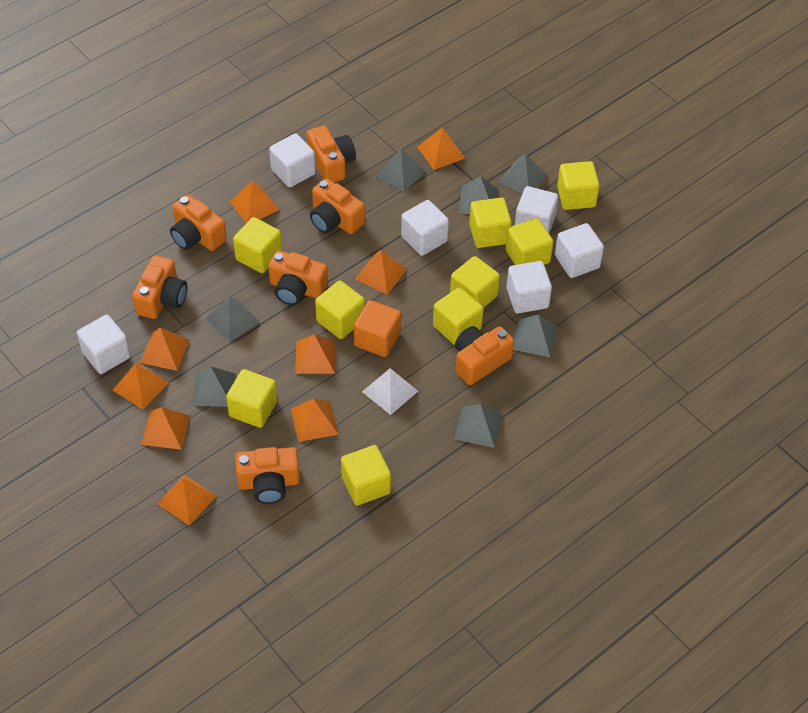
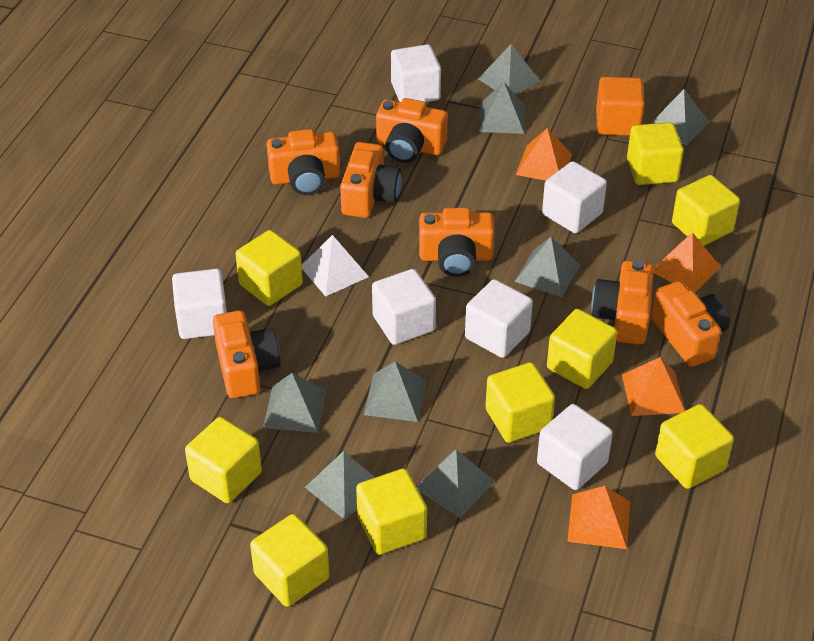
grey pyramid: [192,366,236,407] [205,296,259,342] [376,149,425,192] [454,404,502,448] [459,176,498,214] [498,154,547,194] [513,315,558,357] = 7 -> [263,373,326,433] [305,451,375,520] [364,361,426,422] [416,449,495,518] [478,44,540,95] [478,82,525,134] [514,237,580,297] [651,89,709,146] = 8
orange pyramid: [113,363,169,409] [140,328,190,371] [141,407,190,450] [158,475,216,526] [230,181,280,223] [291,399,339,442] [295,334,336,374] [355,250,407,295] [418,127,465,170] = 9 -> [516,128,572,181] [568,486,630,549] [622,357,685,416] [654,232,720,292] = 4

